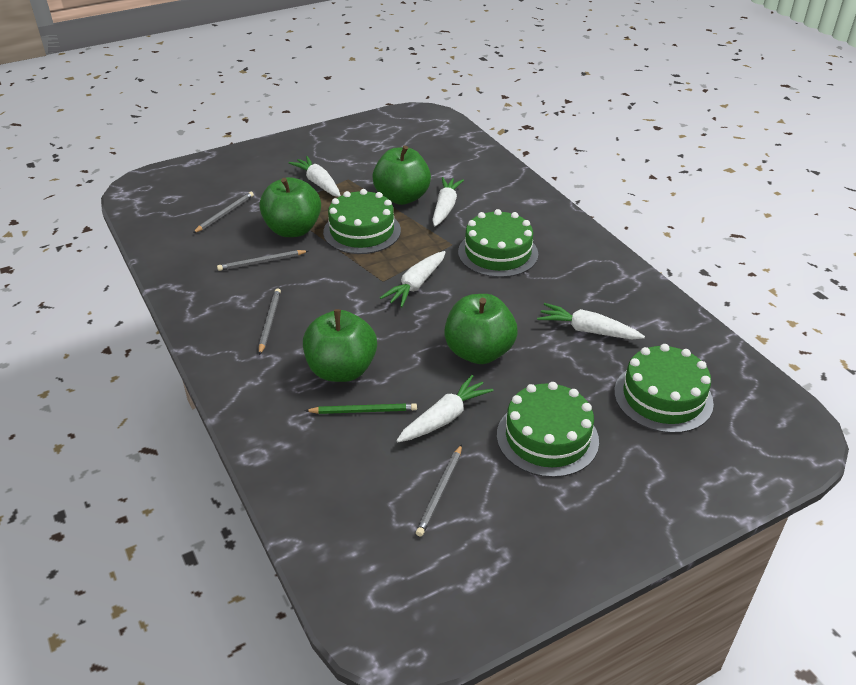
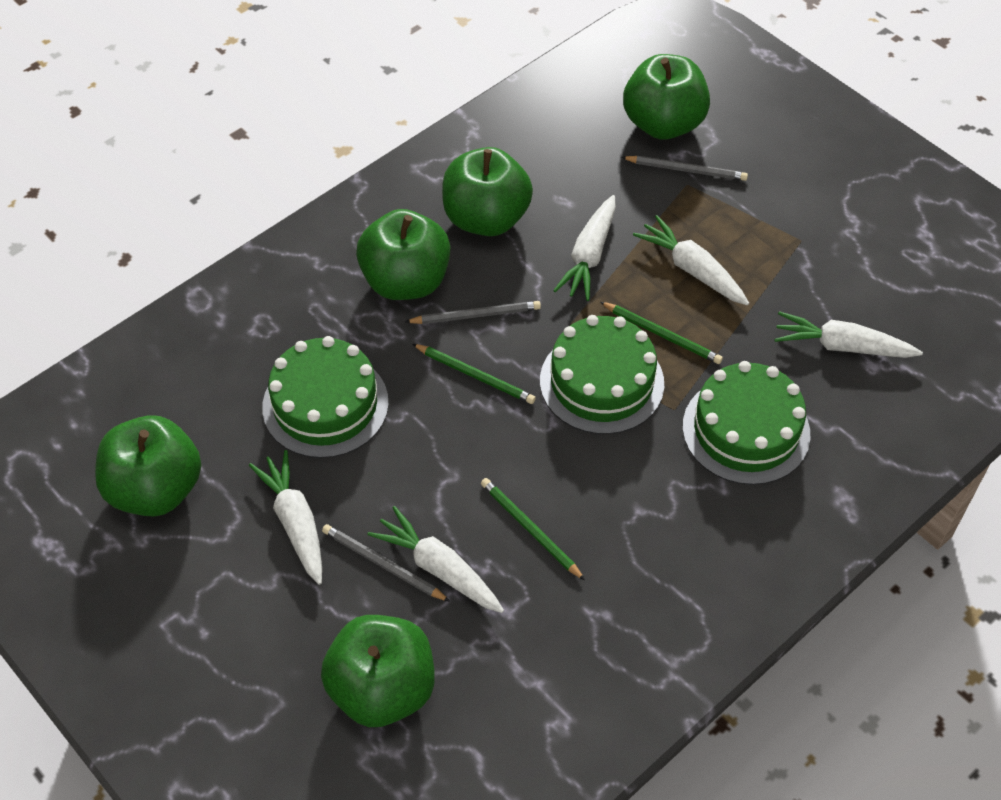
green apple: [259,177,321,237] [303,309,377,382] [372,146,431,205] [444,294,518,364] = 4 -> [95,415,201,517] [321,615,435,727] [356,209,451,300] [442,147,533,236] [623,54,710,140] = 5
green cake: [323,189,401,254] [458,209,538,277] [497,382,599,477] [614,344,714,433] = 4 -> [262,336,389,458] [540,315,664,434] [683,361,810,485] = 3
green pencil: [305,403,417,414] = 1 -> [413,344,536,404] [481,478,585,580] [600,302,723,364] = 3
grey pencil: [193,192,254,233] [217,250,308,271] [259,288,281,355] [416,444,462,537] = 4 -> [322,524,450,602] [405,301,541,324] [621,156,748,181] = 3

